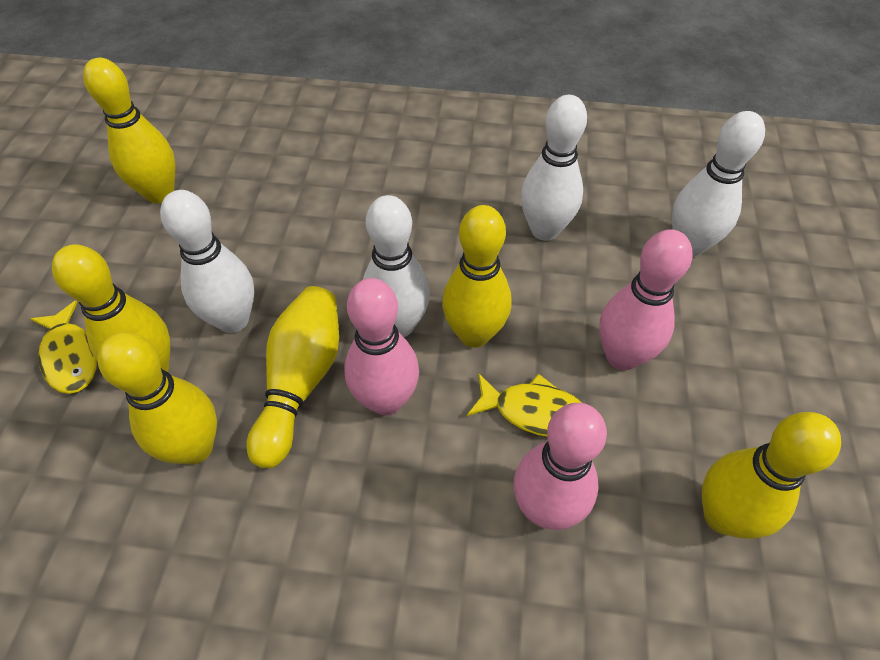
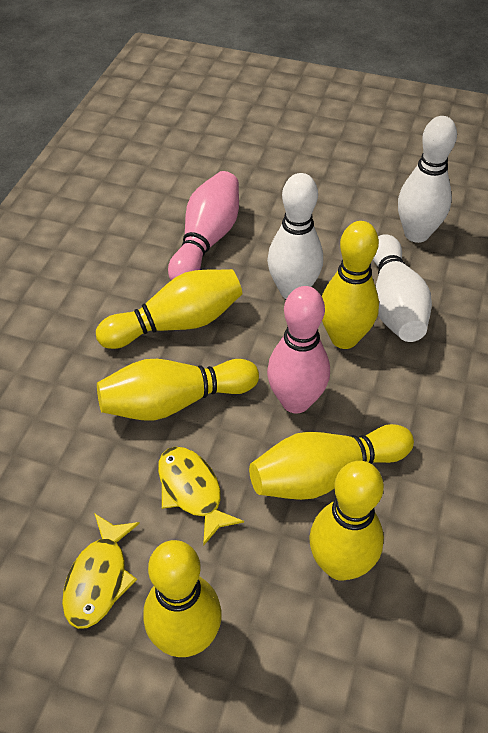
pink bowling pin: [344,278,419,415] [514,403,607,530] [599,229,693,370] = 3 -> [168,171,239,280] [267,286,330,414] = 2
white bowling pin: [160,190,254,333] [363,195,430,337] [521,95,587,241] [672,111,765,257] = 4 -> [267,173,323,299] [373,234,432,342] [398,116,457,243] = 3

